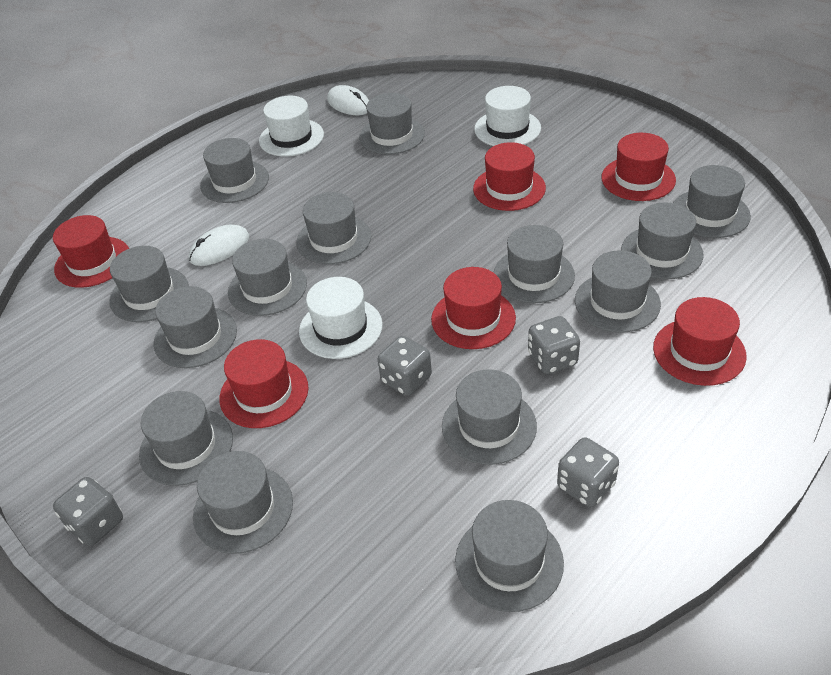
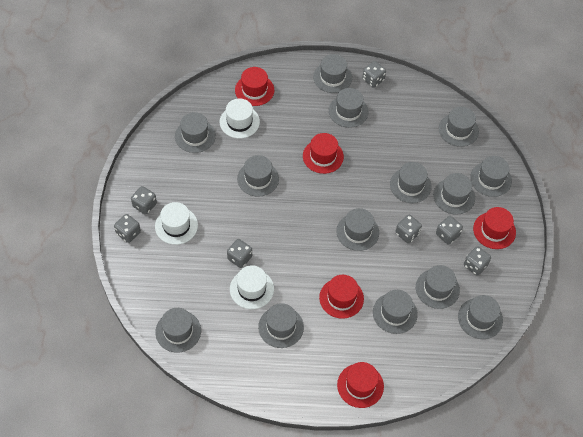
grey dice: [53,477,123,546] [378,336,432,396] [528,316,580,374] [557,437,619,507] = 4 -> [114,214,141,243] [131,186,157,215] [227,239,252,268] [362,61,386,88] [395,215,422,243] [436,216,463,245] [464,246,491,276] = 7
red hat: [53,215,129,288] [219,339,309,428] [431,267,516,349] [473,142,546,211] [602,133,676,201] [653,297,747,386] = 6 -> [235,67,274,106] [303,133,344,174] [319,275,364,319] [337,362,384,408] [473,207,516,249] = 5
white mouse: [189,224,249,266] [327,85,369,115] = 2 -> none = 0

